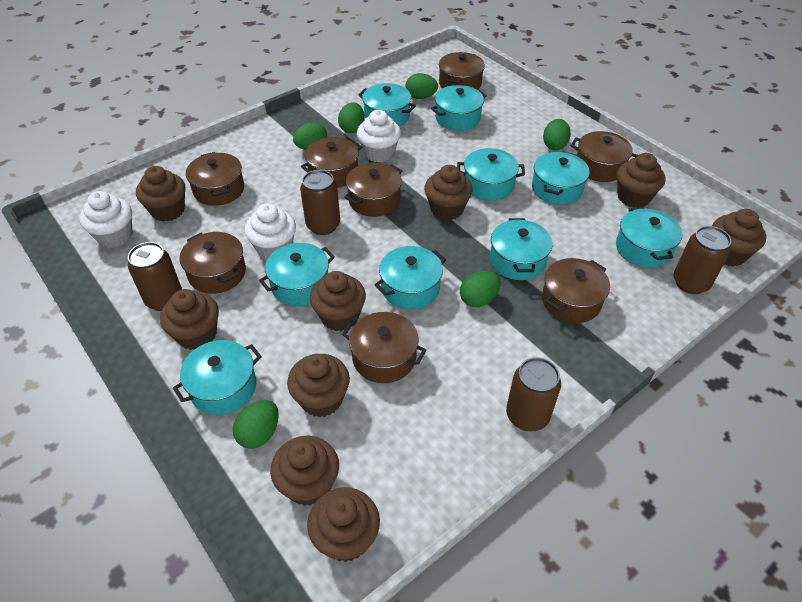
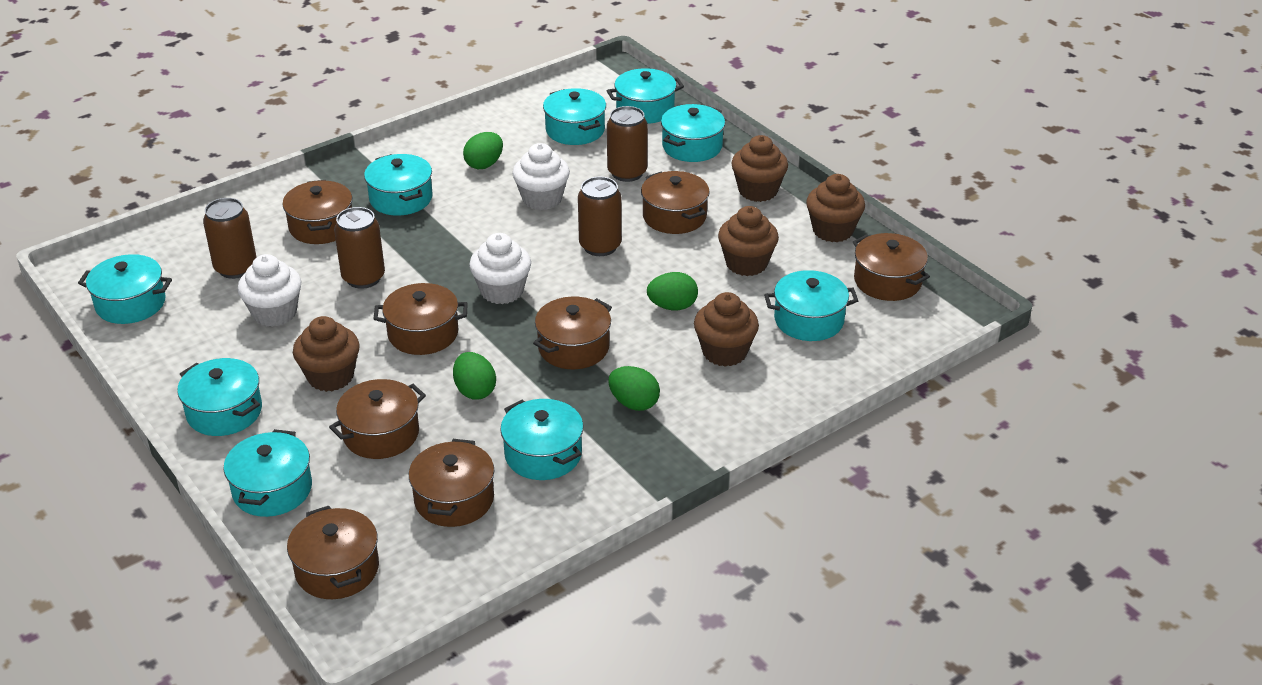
brown cupcake: [136,166,185,222] [160,289,219,350] [270,436,339,506] [287,354,350,417] [307,487,380,562] [310,271,366,331] [424,165,473,220] [617,153,666,208] [712,209,766,266] = 9 -> [293,316,360,392] [694,292,759,367] [718,206,779,276] [731,135,788,202] [806,174,865,242] = 5
green egg: [233,400,279,449] [293,122,327,150] [338,102,365,133] [405,73,438,99] [460,271,501,307] [543,119,571,150] = 6 -> [453,352,496,400] [463,132,503,169] [608,366,660,411] [647,272,698,310] = 4

